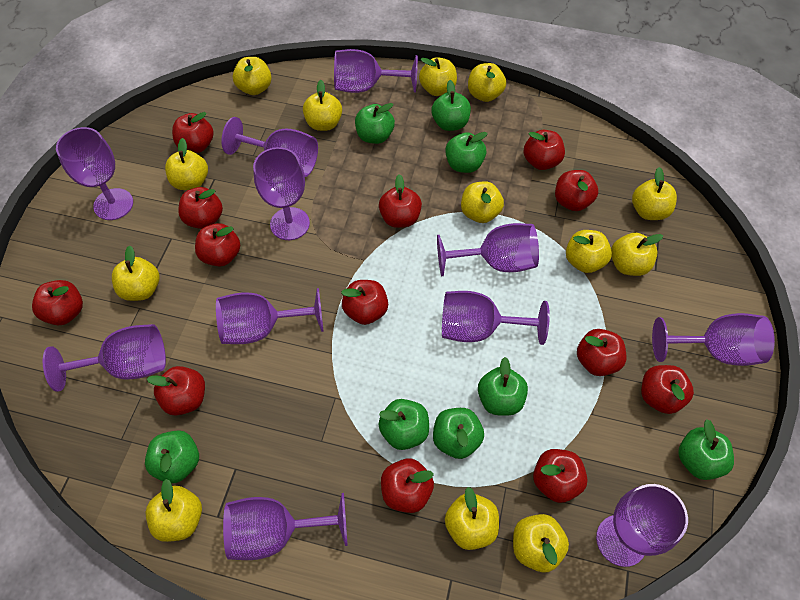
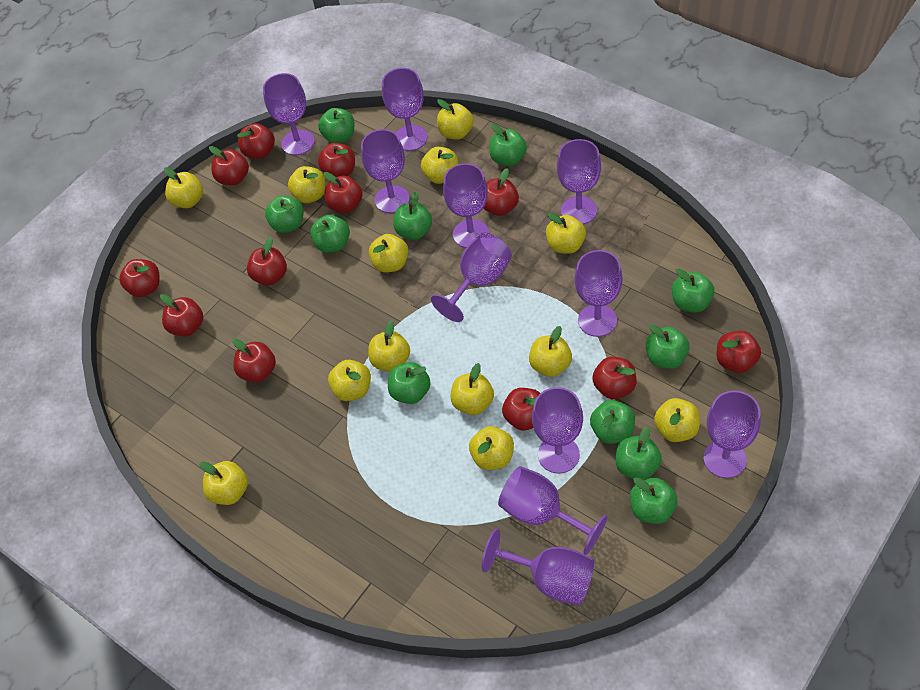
green apple: [145,430,199,483] [355,103,395,144] [378,399,429,450] [432,80,471,131] [433,408,484,459] [445,132,488,173] [478,357,528,416] [678,419,734,480] = 8 -> [265,195,304,233] [310,215,350,253] [318,108,355,143] [388,362,431,404] [393,191,432,240] [489,124,527,166] [590,400,635,444] [616,427,662,480] [630,477,677,524] [646,324,689,369] [672,268,714,313] = 11
red apple: [32,280,83,325] [147,366,205,416] [172,112,214,153] [178,187,223,229] [195,223,240,267] [341,280,388,325] [379,174,422,228] [381,458,434,513] [524,130,565,170] [533,449,588,503] [555,170,598,211] [577,329,626,376] [641,365,694,414] = 13 -> [119,259,160,297] [160,294,203,336] [209,146,249,185] [232,338,276,382] [237,123,275,159] [247,237,287,285] [318,143,355,177] [324,172,363,213] [484,168,519,216] [502,388,540,431] [592,357,637,399] [716,331,761,373] = 12

